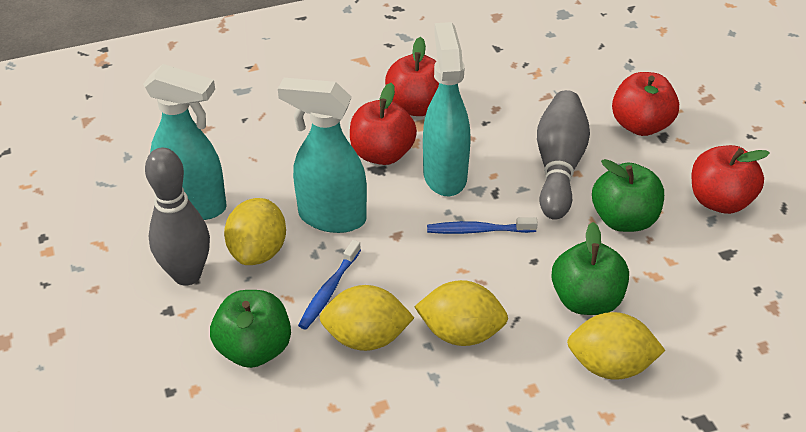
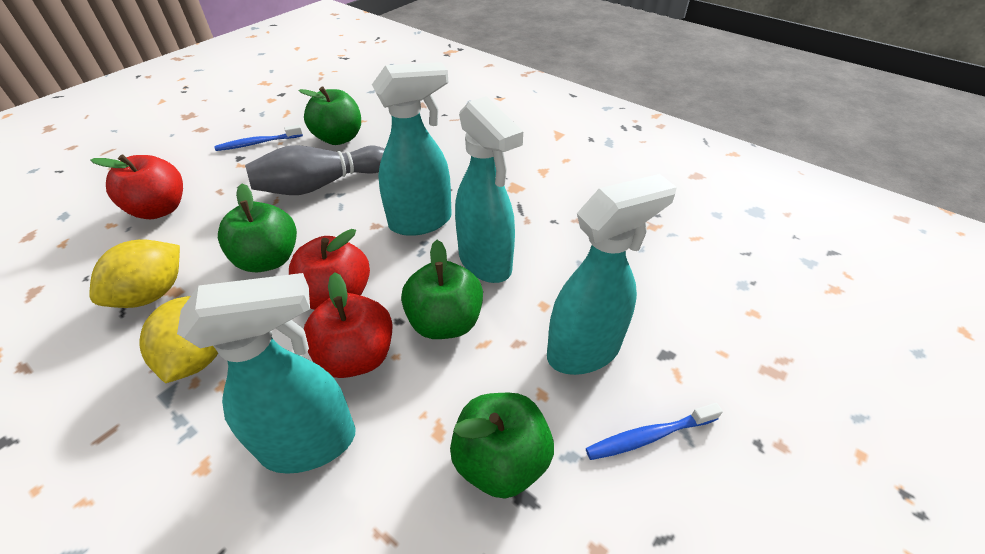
green apple: [210,290,291,368] [551,222,629,315] [592,159,664,232] = 3 -> [218,184,297,272] [298,87,361,145] [401,240,483,339] [450,393,554,499] = 4
grey bowling pin: [145,148,210,286] [537,90,590,220] = 2 -> [245,145,385,195] = 1
red apple: [350,83,417,165] [385,37,439,116] [612,72,679,136] [692,145,770,214] = 4 -> [90,154,183,219] [289,229,370,310] [304,272,392,378] = 3
turquoise spray bottle: [143,64,227,220] [278,78,367,233] [423,22,471,196] = 3 -> [177,273,356,474] [372,62,452,236] [455,96,523,283] [547,174,677,375] = 4
yellow lemon: [224,198,286,265] [319,285,414,351] [414,280,508,346] [567,312,665,380] = 4 -> [89,240,180,308] [139,296,218,383] = 2

